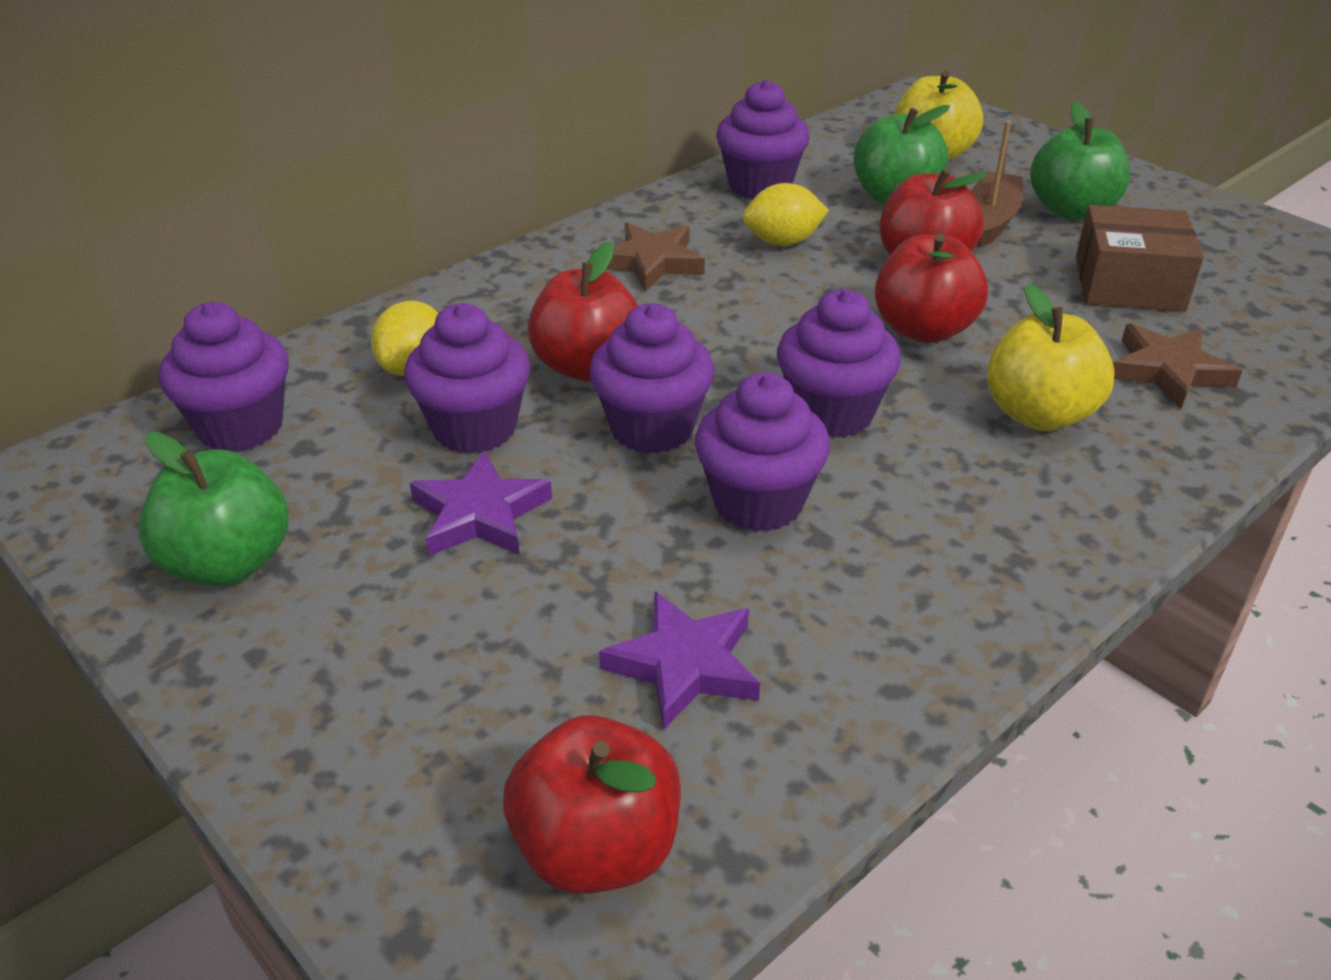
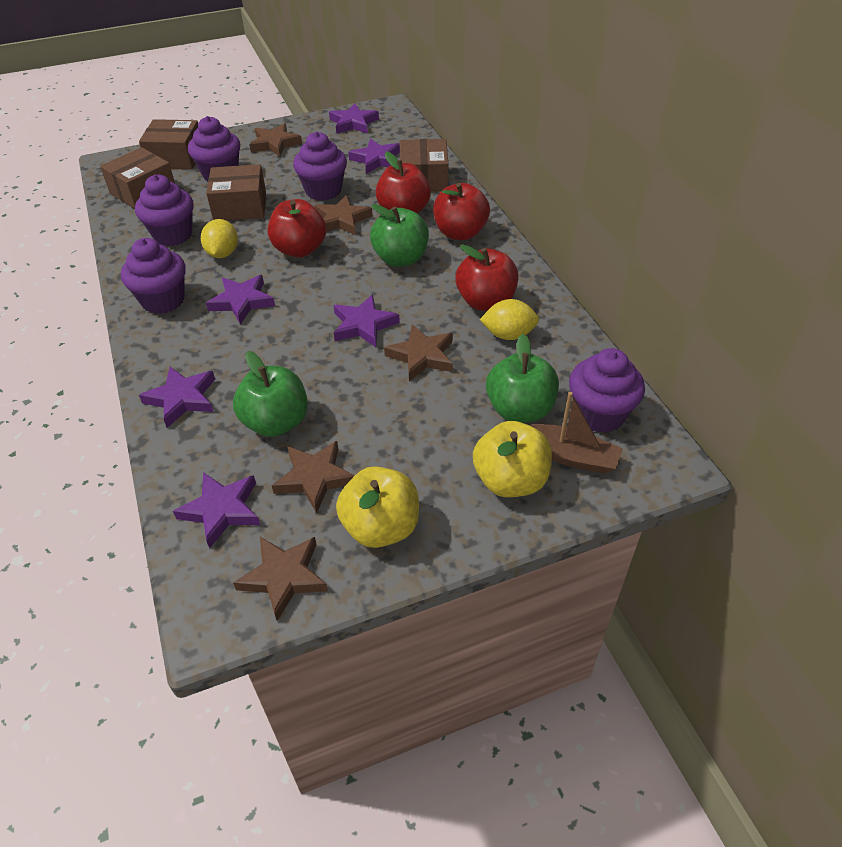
brown box: [1076,205,1204,311] = 1 -> [100,147,175,209] [139,119,198,170] [206,164,266,221] [400,139,448,192] = 4
brown star: [607,222,705,292] [1113,324,1242,409] = 2 -> [233,537,328,621] [249,123,302,157] [272,441,355,513] [314,195,373,235] [384,324,453,381] = 5
purple cupcake: [159,302,289,452] [404,303,530,454] [589,303,715,454] [695,372,830,532] [716,80,810,199] [777,289,901,438] = 6 -> [121,238,186,314] [135,174,193,246] [188,116,240,182] [293,132,347,201] [569,348,645,433] = 5
purple star: [410,451,552,556] [599,591,760,730] = 2 -> [139,367,215,428] [173,472,260,548] [206,275,275,324] [329,103,379,134] [333,295,400,347] [348,138,400,174] = 6

